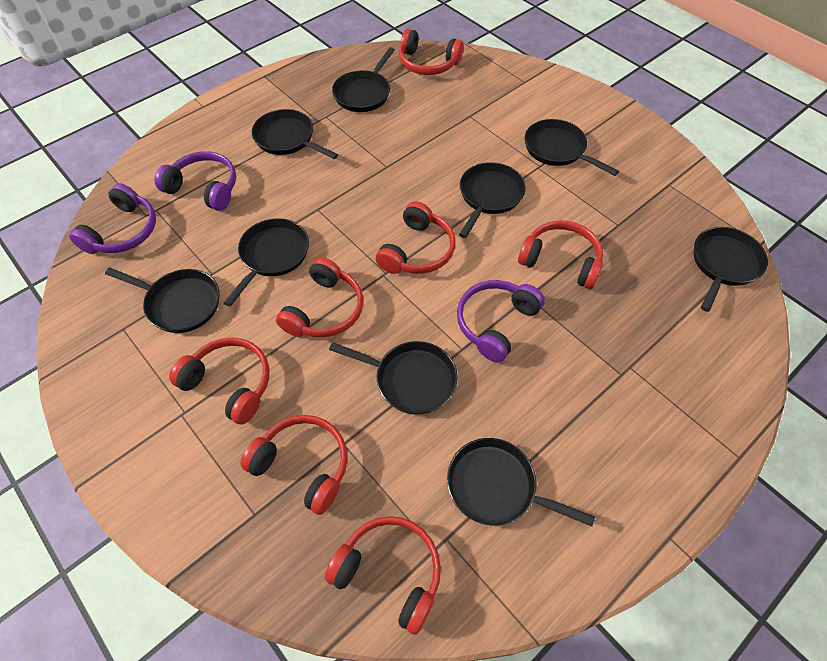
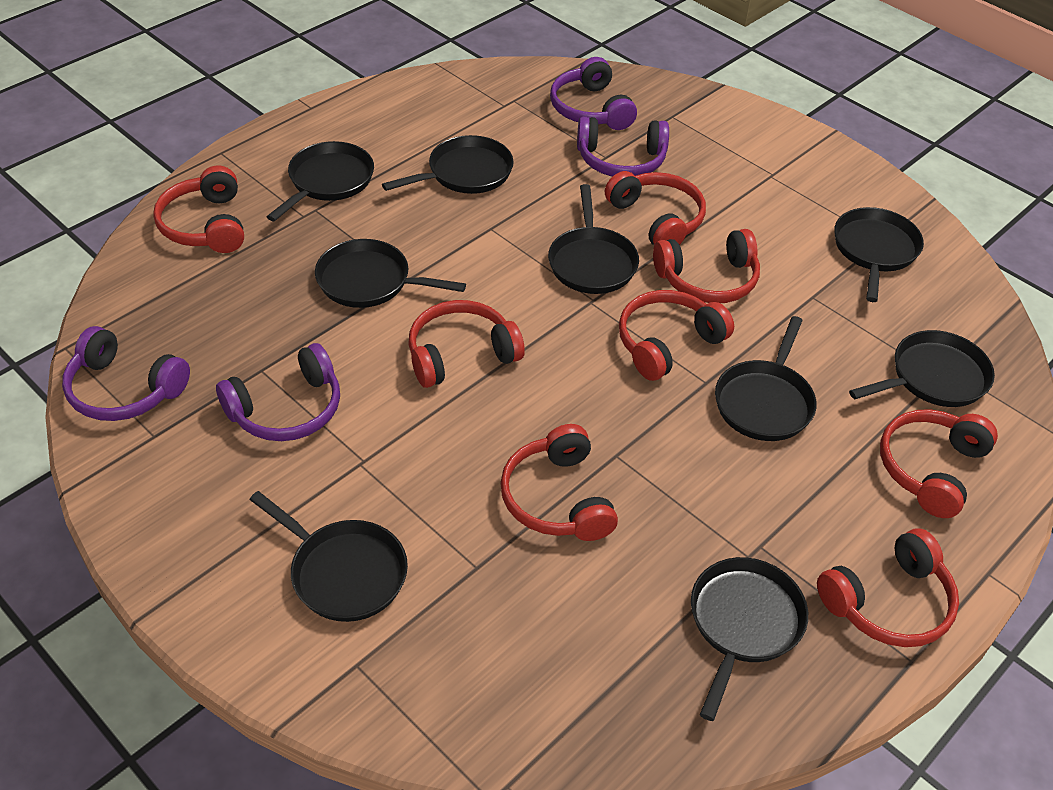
purple headphones: [69,183,156,254] [154,151,236,211] [457,280,545,363] = 3 -> [62,326,190,421] [216,343,340,441] [550,57,637,130] [577,117,669,177] = 4
red headphones: [169,337,269,425] [241,415,348,515] [276,257,363,337] [325,516,441,635] [376,201,455,274] [399,29,463,75] [518,220,603,289] = 7 -> [153,166,244,253] [408,300,525,388] [500,424,618,541] [605,171,706,245] [619,290,734,381] [653,229,760,303] [817,529,959,647] [880,409,998,518] = 8

